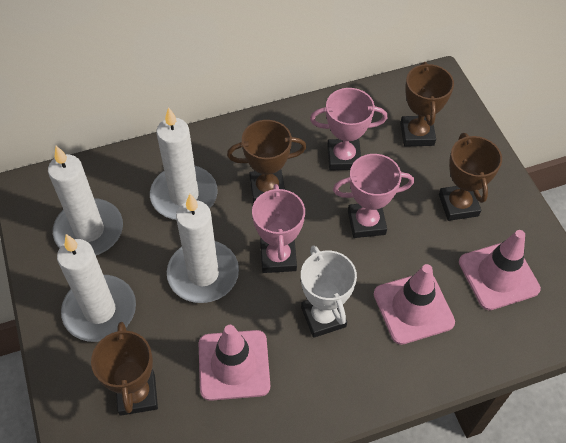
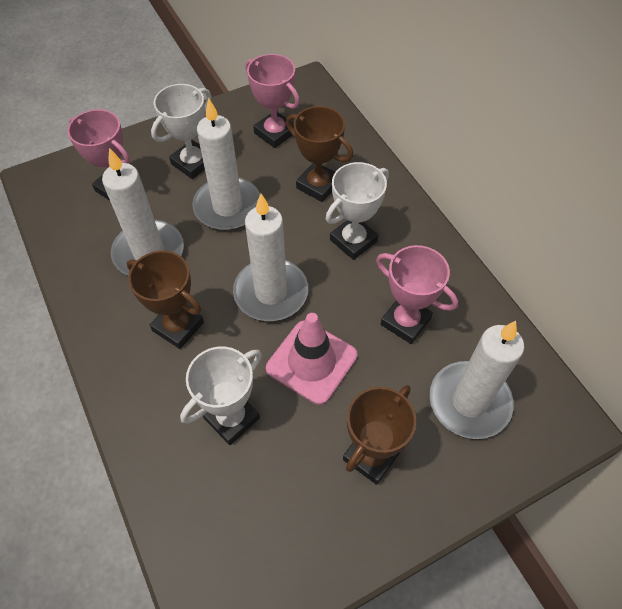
brown trophy: [91,322,158,416] [227,120,306,204] [400,62,454,147] [439,133,502,221] = 4 -> [127,250,204,349] [286,106,353,202] [343,385,416,485] = 3
pink traffic cone: [199,325,270,401] [374,264,455,345] [459,230,541,310] = 3 -> [266,313,357,405] = 1
white trophy: [301,245,357,338] = 1 -> [151,84,211,179] [180,347,262,445] [326,162,389,260] = 3

